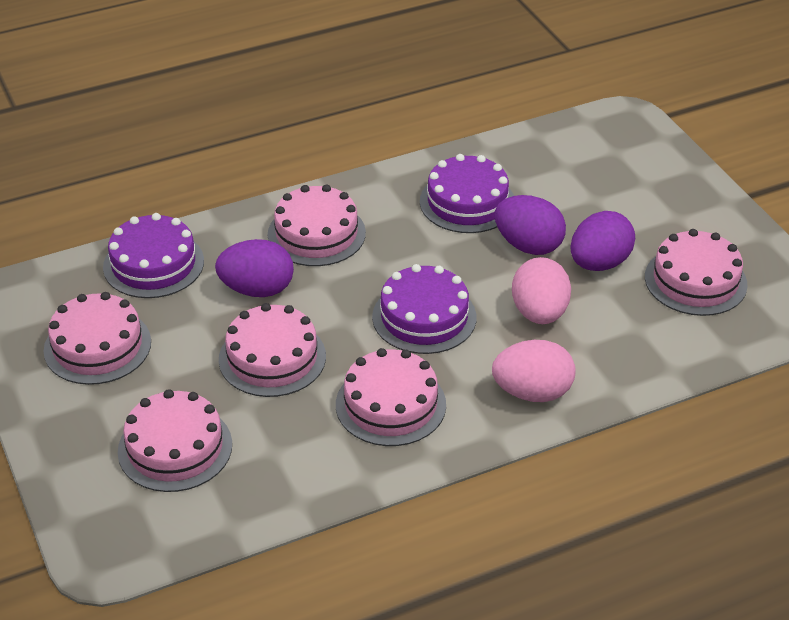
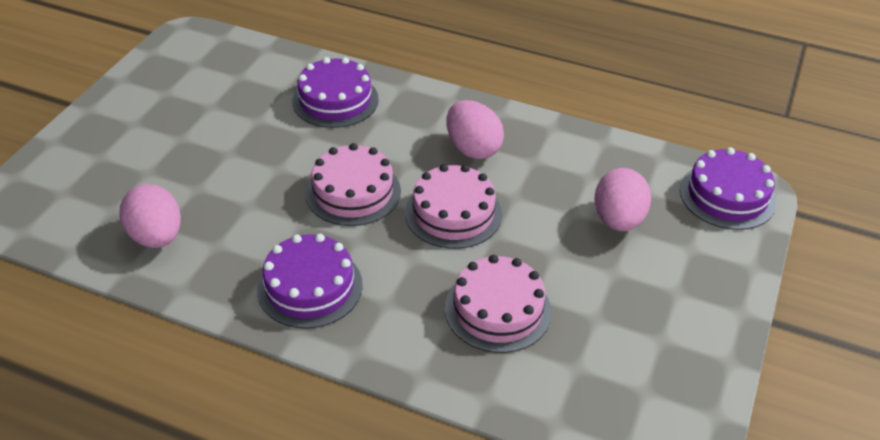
pink cake: [44,292,151,385] [118,389,232,492] [219,303,326,397] [268,184,366,266] [336,348,446,446] [645,229,747,316] = 6 -> [305,143,401,226] [405,164,502,249] [445,255,552,353] = 3
pink egg: [492,340,575,402] [512,257,571,324] = 2 -> [120,184,181,248] [446,100,504,159] [594,168,651,231] = 3
purple egg: [215,239,294,297] [495,195,566,255] [570,211,635,271] = 3 -> none = 0

